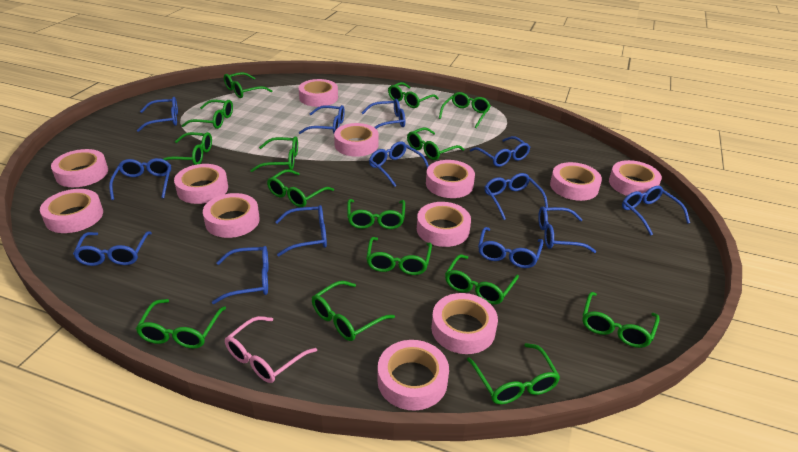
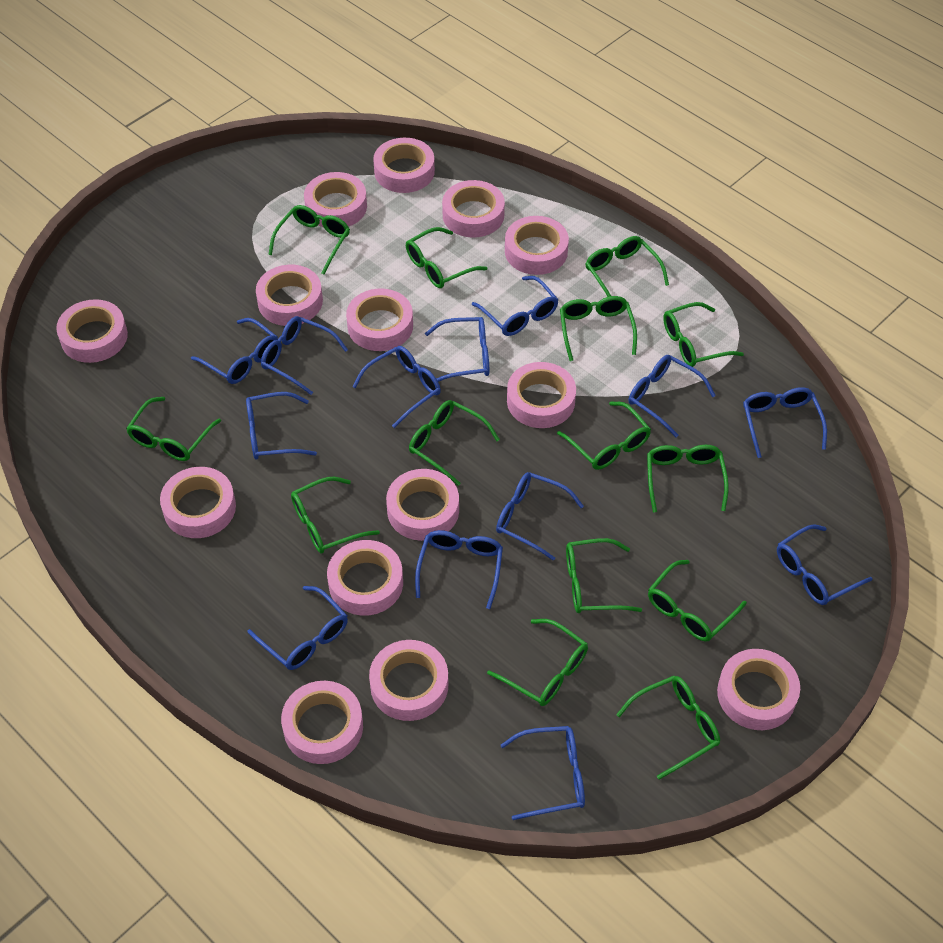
green glasses: [136,299,226,348] [163,132,212,165] [181,100,233,129] [224,72,273,98] [250,136,298,172] [267,169,334,207] [312,281,395,341] [347,199,405,229] [366,237,432,275] [388,82,439,108] [407,127,464,160] [439,92,491,128] [445,254,519,305] [467,343,560,404] [583,292,660,348] = 15 -> [126,397,221,461] [268,205,350,274] [291,477,380,554] [406,227,487,288] [409,400,500,486] [487,619,588,706] [557,402,651,470] [560,296,637,361] [566,538,642,613] [585,236,669,297] [616,676,720,780] [647,445,729,513] [648,560,747,642] [663,302,744,367] = 14
pink glasses: [225,316,317,383] = 1 -> none = 0
pink tape: [40,189,103,233] [51,149,108,187] [174,164,228,204] [203,193,260,238] [299,79,338,107] [334,123,379,157] [377,340,449,410] [417,202,471,247] [426,160,475,198] [431,293,498,354] [550,162,602,201] [609,160,662,198] = 12 -> [56,299,128,363] [160,467,236,538] [256,265,323,326] [281,681,363,764] [304,172,367,227] [327,540,403,616] [346,289,413,351] [369,640,449,721] [373,138,435,193] [386,469,459,541] [442,180,505,237] [505,216,569,275] [507,362,576,428] [717,649,800,730] = 14

